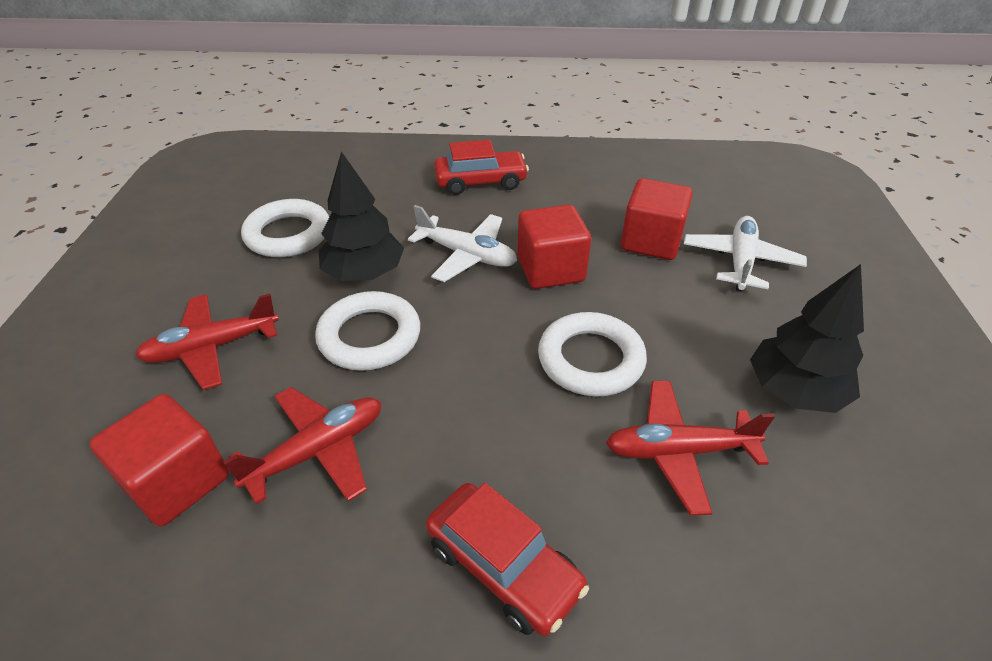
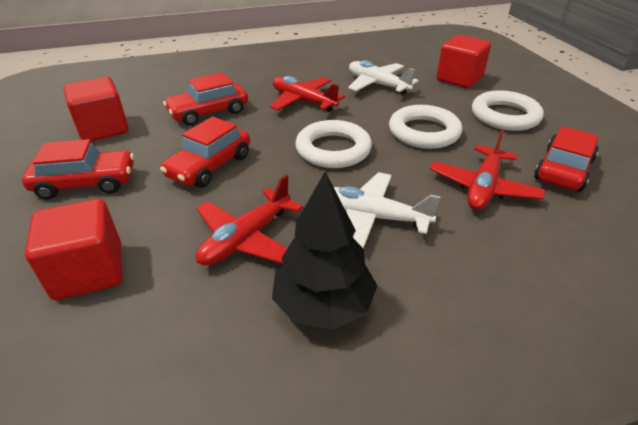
black tree: [319,151,404,281] [750,264,864,413] = 2 -> [272,172,377,330] = 1
red car: [426,483,589,636] [434,140,529,195] = 2 -> [22,139,134,199] [160,117,250,188] [163,72,248,126] [534,126,598,192] = 4

